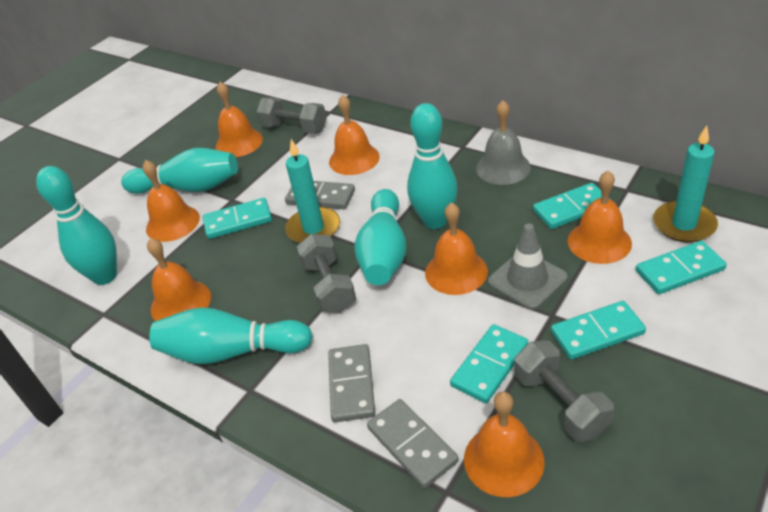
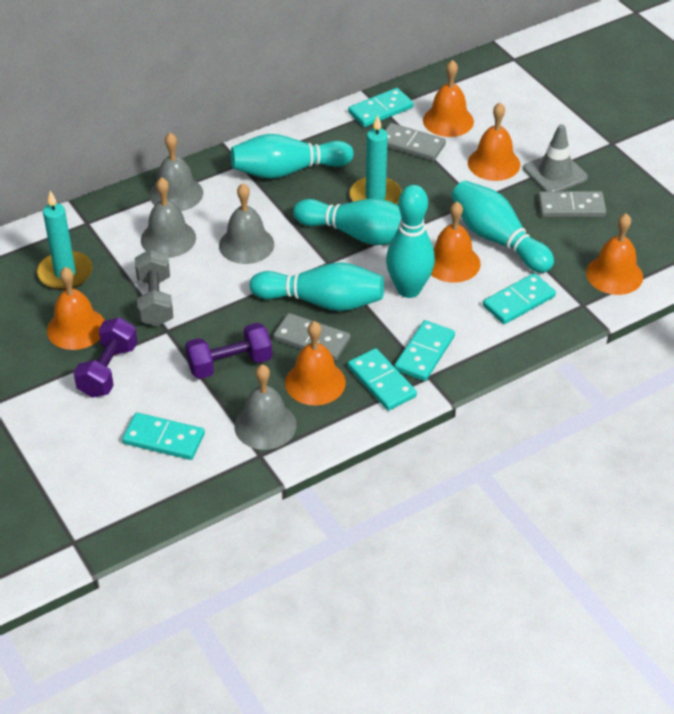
grey bell: [476,100,531,185] = 1 -> [141,177,196,258] [150,133,203,211] [219,183,274,264] [234,364,297,450] = 4
grey dumbbell: [257,97,327,134] [297,234,356,313] [514,340,614,442] = 3 -> [135,249,173,326] = 1
orange bell: [143,160,200,242] [147,238,211,321] [216,82,263,157] [329,95,380,175] [425,202,488,295] [464,392,545,497] [568,171,632,264] = 7 -> [47,267,105,350] [285,321,346,406] [423,60,474,137] [431,201,481,283] [468,103,520,181] [586,213,643,295] = 6
purple dumbbell: none = 0 -> [73,317,138,398] [185,323,272,379] = 2

